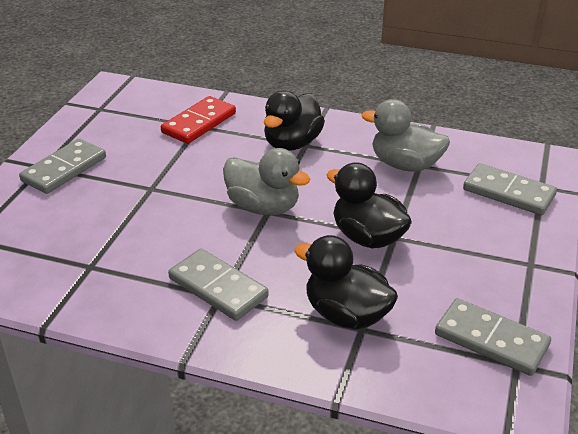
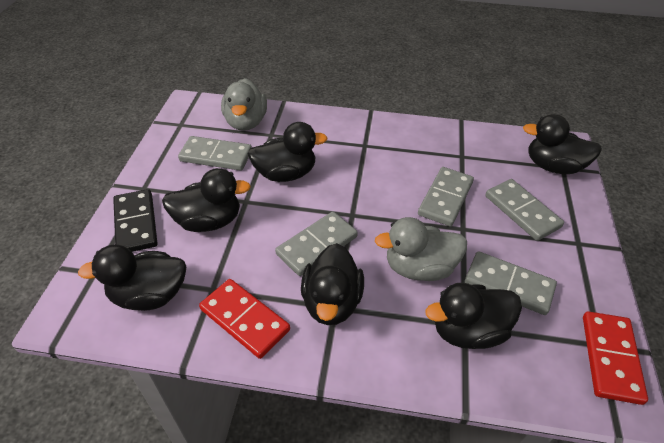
black domino: none = 0 -> [113,189,157,252] = 1
black duck: [264,90,325,151] [294,235,398,330] [326,162,412,248] = 3 -> [78,245,186,311] [162,168,251,232] [248,122,328,182] [301,243,364,325] [425,283,522,349] [523,114,602,174] = 6
grey domino: [19,139,106,194] [168,249,269,321] [435,298,551,376] [463,163,557,215] = 4 -> [178,136,252,171] [275,212,358,276] [418,167,474,227] [465,251,557,315] [485,179,564,241] = 5
red domino: [161,96,236,144] = 1 -> [199,279,290,359] [583,311,648,405] = 2

